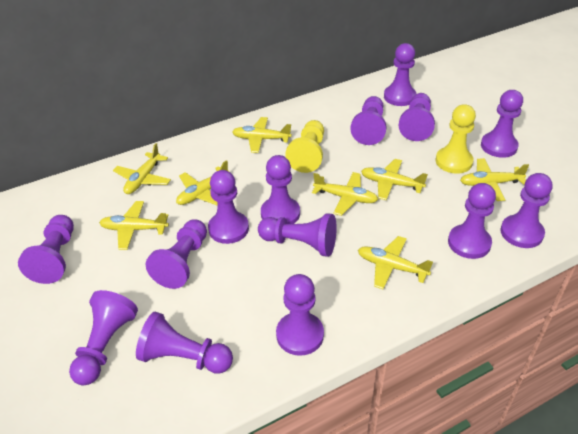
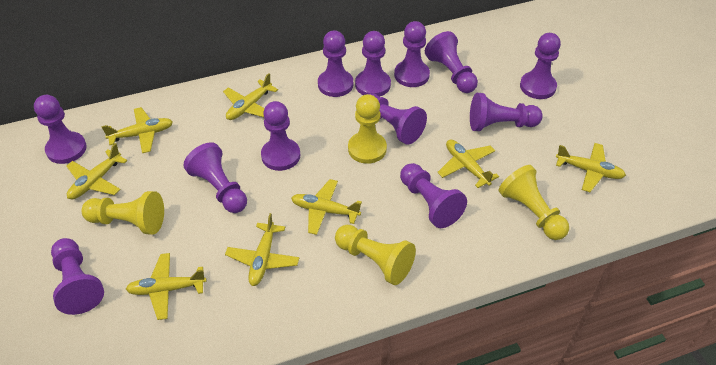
purple pawn: [18,215,74,284] [69,290,138,385] [136,312,233,374] [146,219,207,289] [208,170,249,244] [258,213,337,257] [261,155,300,224] [276,274,324,356] [350,96,386,145] [384,43,416,106] [399,93,435,141] [448,183,496,259] [481,90,523,158] [500,173,553,248] = 14 -> [34,95,86,164] [51,238,104,315] [183,142,247,213] [261,101,300,171] [318,30,353,97] [355,31,391,97] [370,93,427,145] [394,21,430,87] [400,163,467,228] [425,31,478,93] [470,93,543,131] [520,33,561,99] = 12
yellow pawn: [285,120,324,173] [436,104,476,174] = 2 -> [82,191,164,235] [335,225,416,285] [348,94,387,164] [499,165,569,240] = 4

